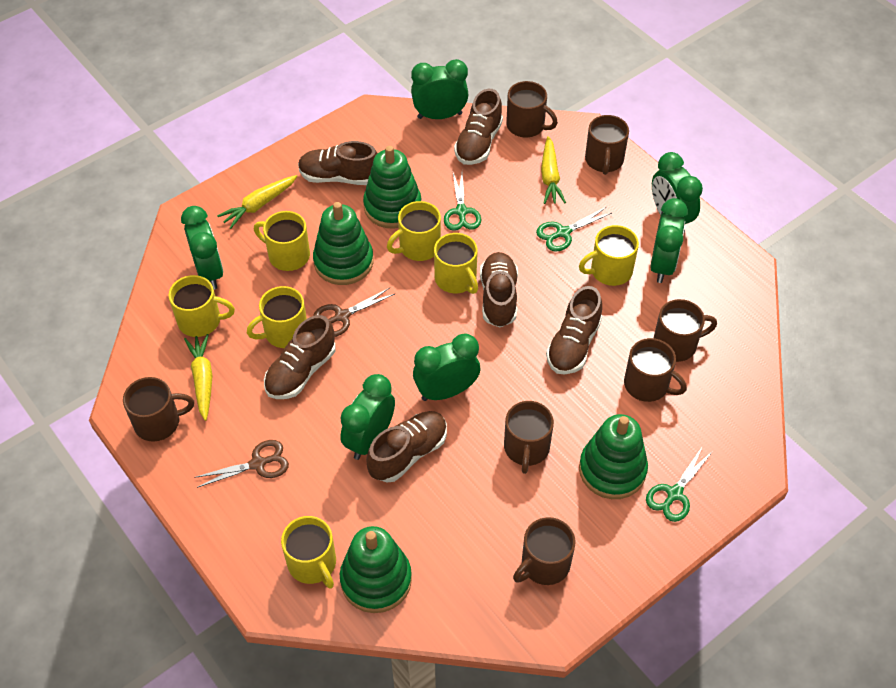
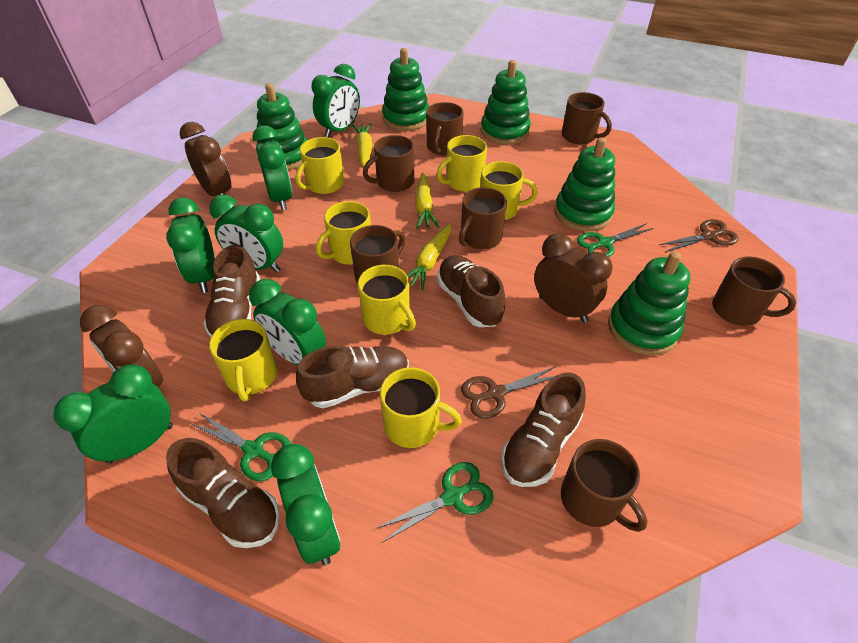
brown clock: none = 0 -> [80,305,163,387] [180,122,231,196] [534,233,612,323] = 3
brown shoe: [264,315,336,399] [298,141,378,185] [366,411,447,483] [454,89,503,165] [480,252,518,327] [546,286,602,374] = 6 -> [166,438,280,548] [203,245,260,337] [296,346,409,408] [437,255,505,327] [501,372,586,487] = 5
green clock: [181,206,223,290] [340,374,395,460] [411,59,469,119] [413,333,480,401] [650,198,688,283] [652,152,703,233] = 6 -> [54,365,173,464] [166,198,215,293] [209,195,283,273] [249,279,326,365] [252,125,293,211] [271,444,341,566] [312,64,360,138] = 7
green stacking toy: [313,202,374,285] [340,526,412,613] [363,146,422,229] [579,414,648,499] = 4 -> [256,83,307,170] [382,48,429,131] [481,60,531,145] [554,137,615,232] [608,251,690,356] = 5

